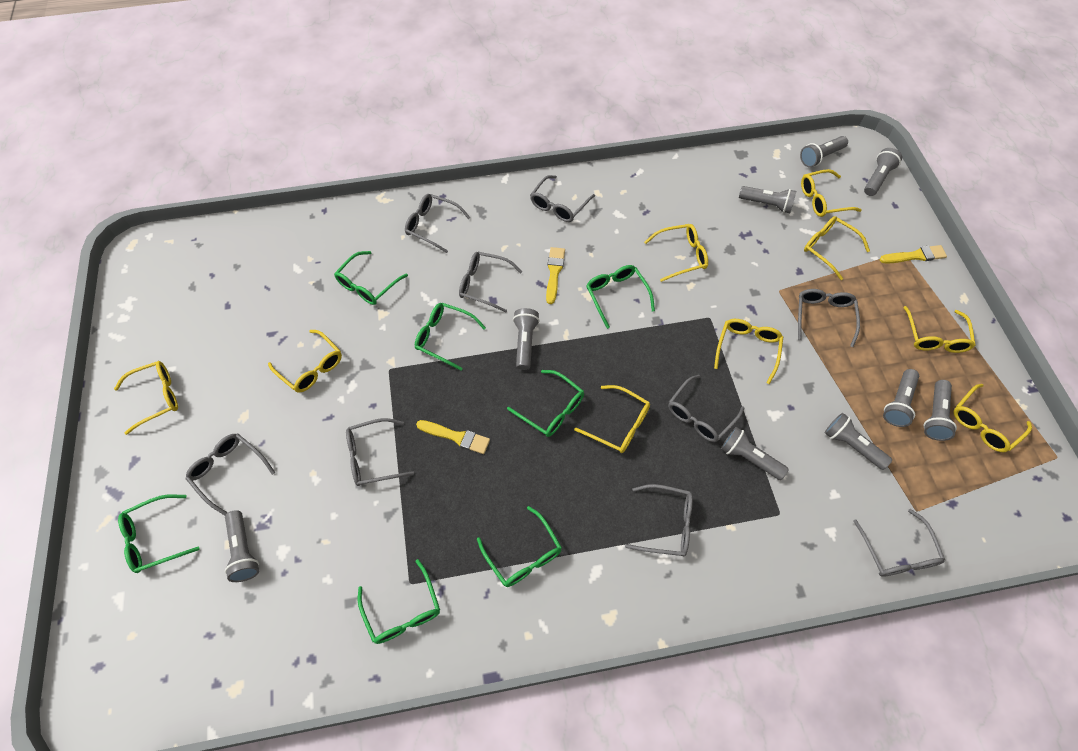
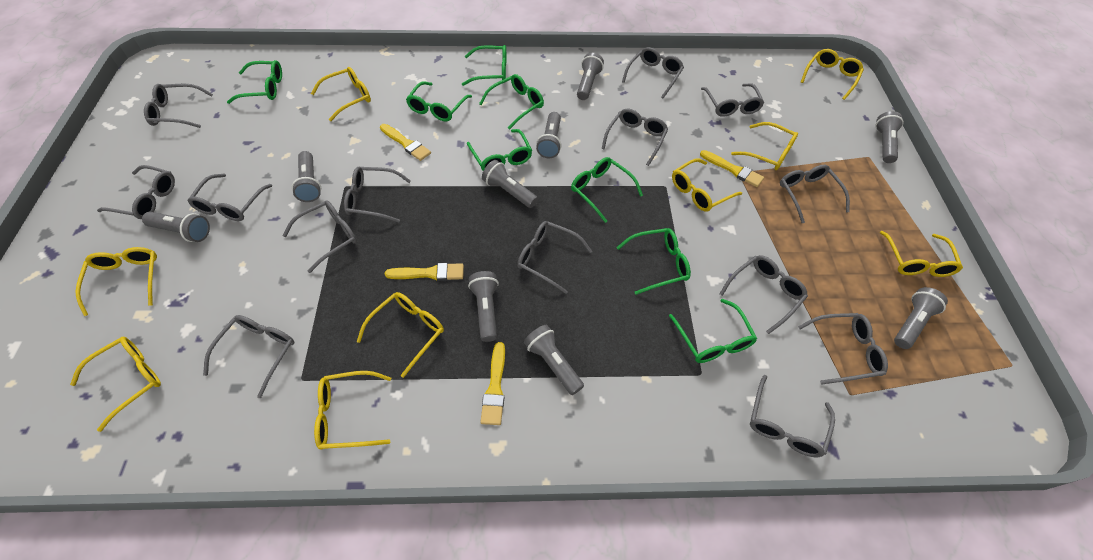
green glasses: [118,494,200,573] [334,251,408,305] [358,559,440,644] [415,303,486,370] [477,506,562,587] [507,370,584,437] [586,265,655,329] = 7 -> [227,60,282,104] [406,81,472,122] [462,45,506,86] [467,129,532,171] [479,74,544,130] [571,157,643,223] [616,228,691,295] [669,299,757,363] = 8
grey glasses: [186,433,275,516] [346,418,414,486] [405,194,471,253] [459,252,523,313] [530,175,595,222] [625,484,693,556] [668,375,744,442] [798,289,860,347] [853,509,945,577] = 9 -> [97,165,175,219] [144,84,213,128] [187,174,272,221] [203,315,295,398] [283,201,357,273] [344,167,411,223] [517,221,592,294] [602,109,668,166] [622,47,684,98] [701,83,764,117] [719,255,808,334] [750,375,835,457] [780,165,850,223] [798,313,888,385] = 14
yellow brush: [416,420,490,454] [546,247,565,304] [879,245,947,264] = 3 -> [380,124,431,161] [385,263,464,281] [480,342,505,425] [700,150,764,187] = 4

